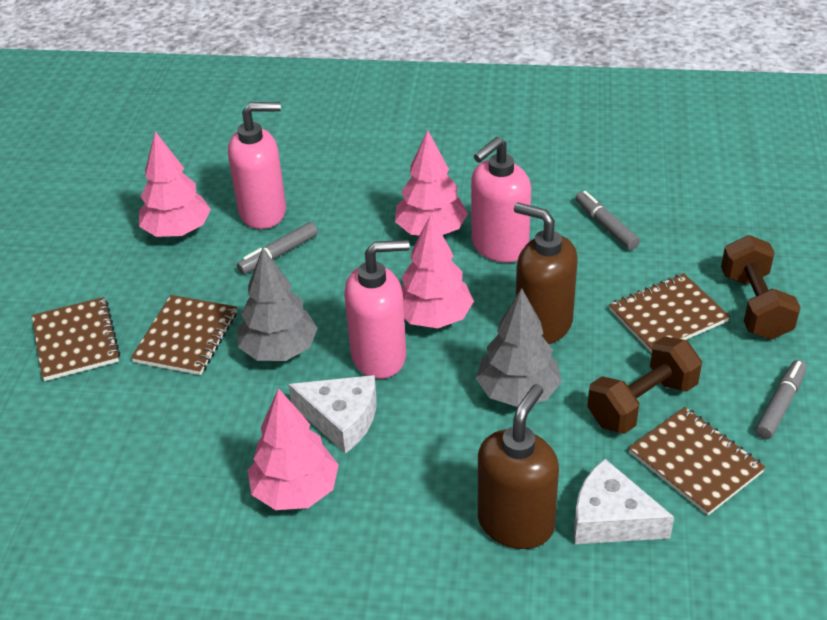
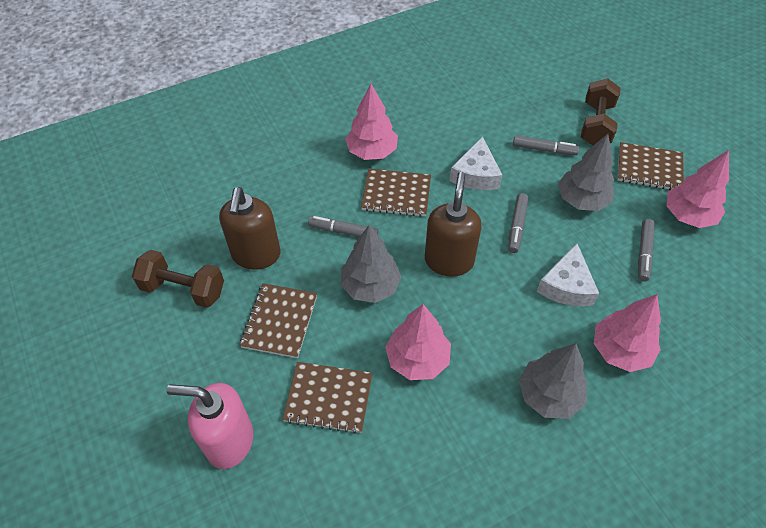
grey marker: [237,222,318,274] [575,191,640,250] [755,360,807,439] = 3 -> [308,216,379,237] [508,193,528,253] [513,135,579,155] [638,219,655,282] = 4
grey tree: [237,248,318,361] [476,288,562,407] = 2 -> [341,225,402,303] [519,343,587,419] [558,134,614,211] = 3
pink soap dispenser: [228,102,286,229] [344,240,410,379] [471,137,531,263] = 3 -> [166,383,253,469] = 1

